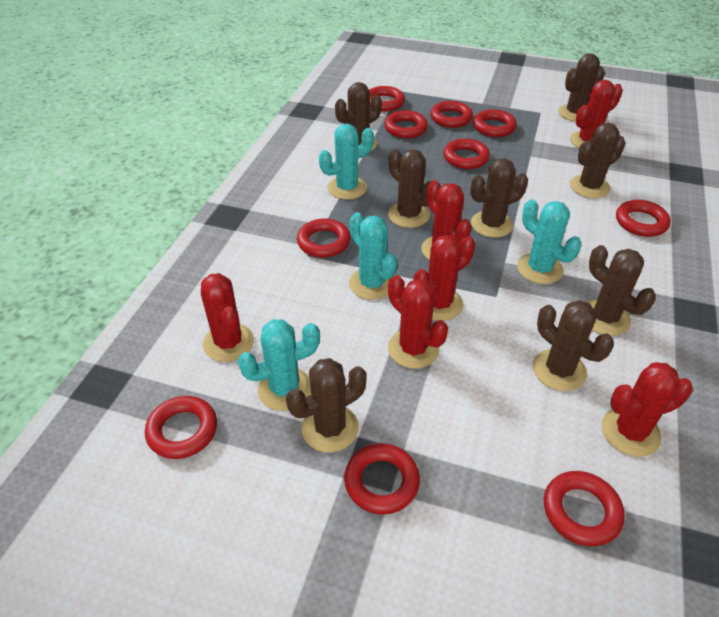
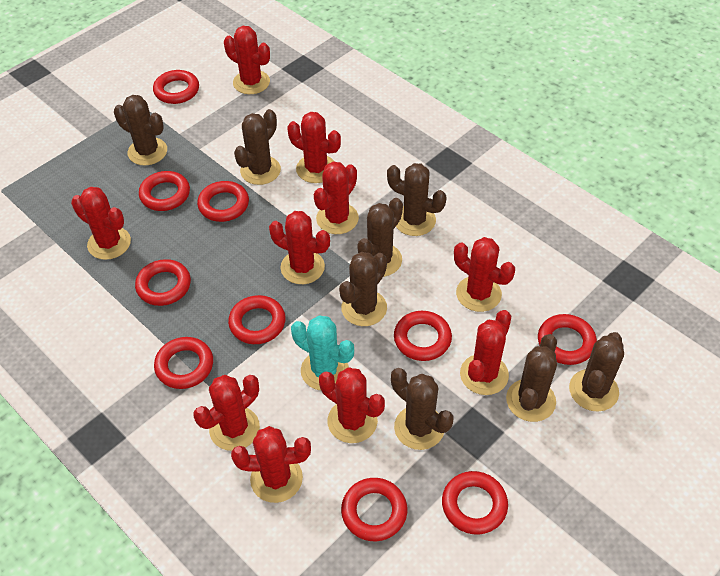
red cactus: [201,273,254,362] [388,275,448,369] [414,235,475,321] [421,180,471,260] [570,80,623,148] [601,362,693,457] = 6 -> [71,187,131,260] [193,375,260,451] [224,26,270,94] [231,426,311,503] [269,211,330,284] [287,112,341,183] [314,161,359,234] [319,367,385,443] [454,237,515,312] [460,310,511,395] = 10
turquoise cactus: [238,319,320,411] [319,124,374,200] [349,212,397,300] [517,199,581,284] = 4 -> [291,315,354,390] = 1

